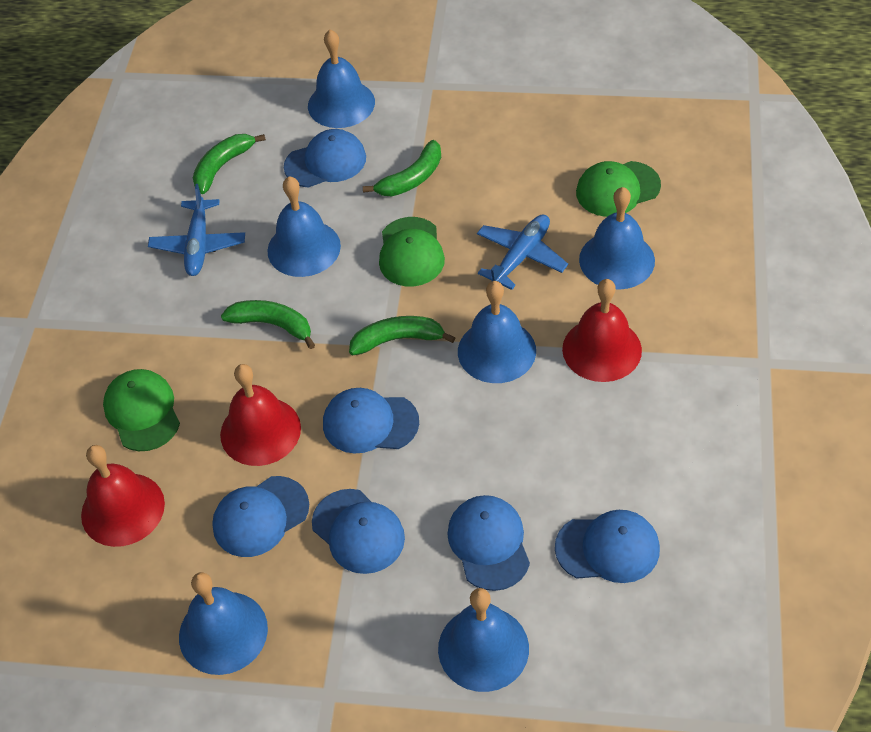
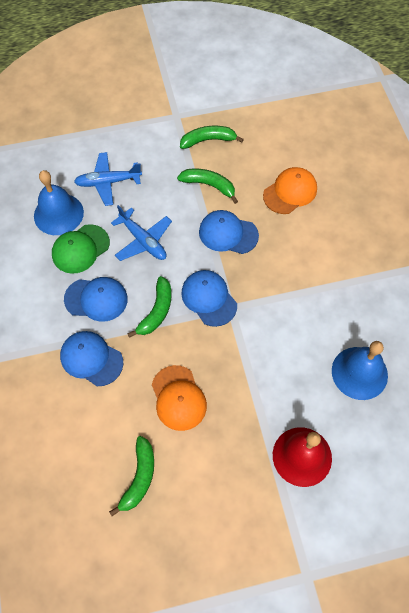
blue bell: [179,572,268,675] [267,176,341,277] [308,30,375,128] [438,588,529,692] [458,281,536,383] [579,187,655,290] = 6 -> [34,170,84,235] [332,341,388,400] = 2
blue cap: [212,476,309,557] [284,129,366,188] [312,489,405,574] [323,388,419,454] [447,495,530,591] [555,510,660,583] = 6 -> [60,331,123,386] [64,277,128,322] [181,270,237,327] [199,210,259,254] = 4
green cap: [103,369,180,451] [379,217,445,286] [576,161,661,217] = 3 -> [52,224,110,274] = 1
orange cap: none = 0 -> [152,365,207,431] [263,167,317,214] = 2
red bell: [81,445,165,547] [220,364,301,466] [562,279,642,382] = 3 -> [273,427,332,487] = 1

